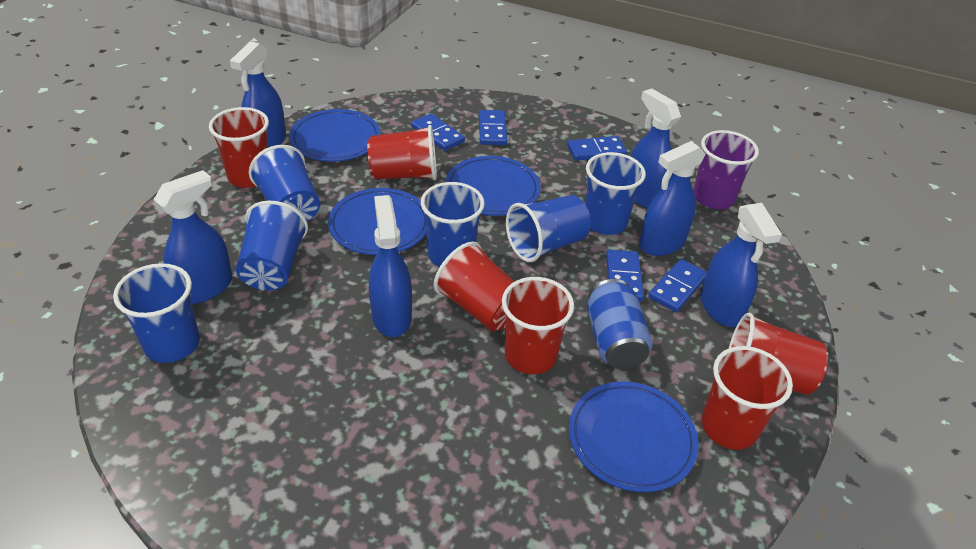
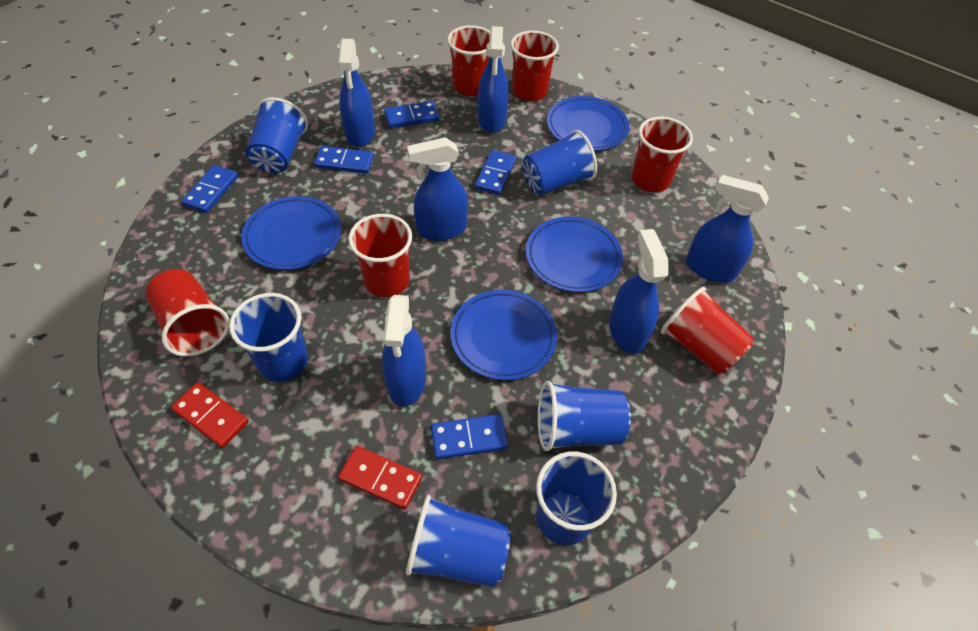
blue can: [587,279,653,369] = 1 -> none = 0
purple cup: [693,130,759,209] = 1 -> none = 0
red domino: none = 0 -> [171,382,249,448] [338,446,422,510] = 2

